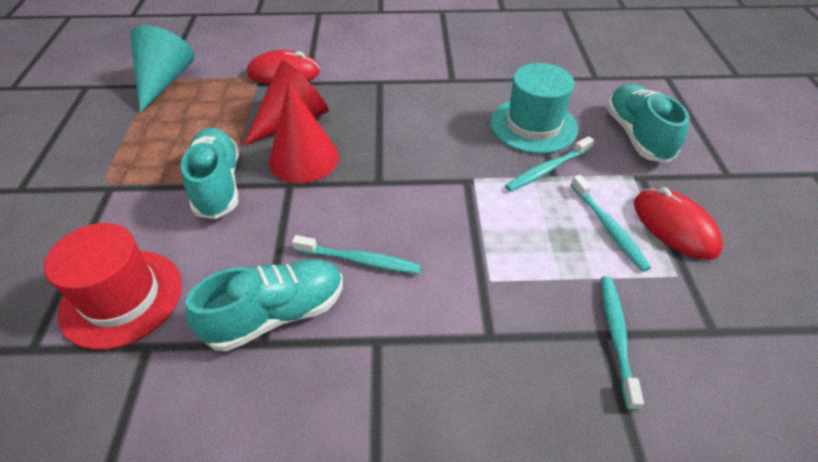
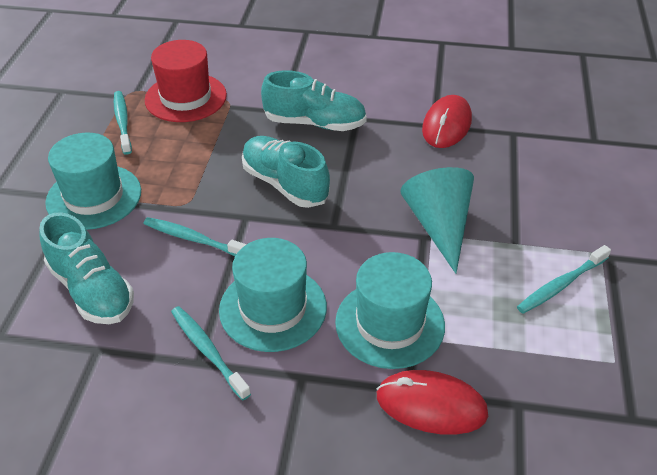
red cone: [243,60,329,146] [269,82,339,183] = 2 -> none = 0
turquoise hat: [490,63,578,154] = 1 -> [45,133,141,230] [219,238,327,352] [335,252,445,369] = 3

